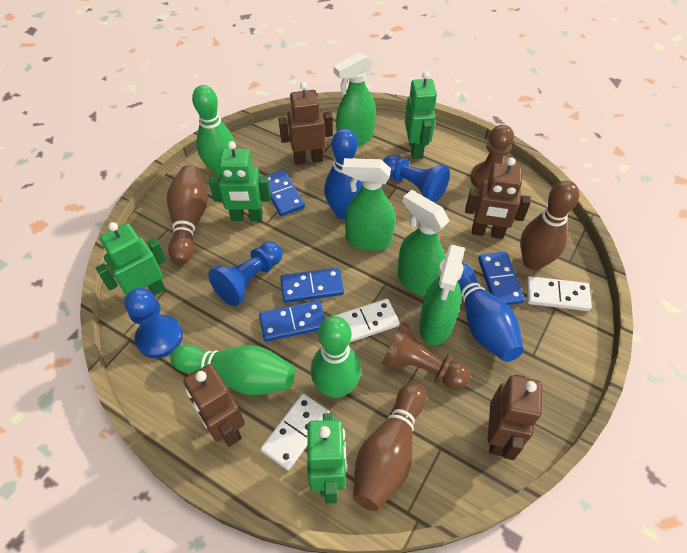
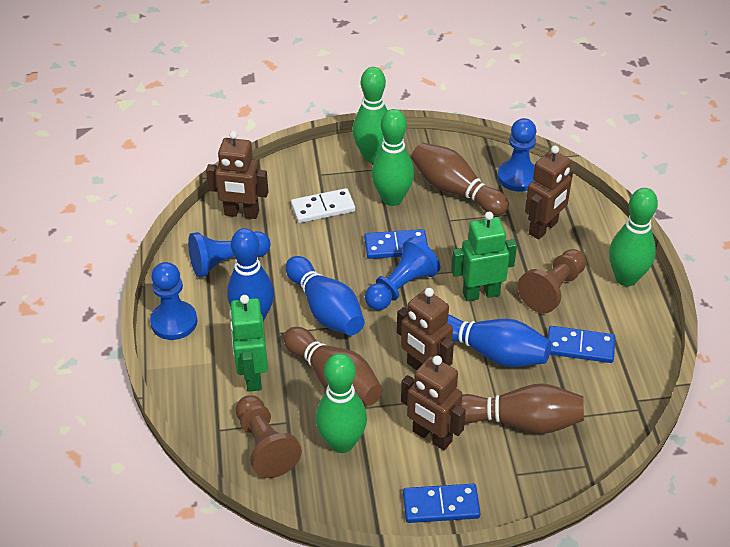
blue bowling pin: [324,129,362,219] [458,263,524,362] = 2 -> [227,228,274,322] [286,256,364,336] [447,315,551,367] = 3
blue domino: [259,300,325,342] [265,170,305,216] [280,268,344,303] [478,252,525,305] = 4 -> [364,229,428,259] [403,484,480,523] [548,326,615,363] = 3
blue pawn: [124,288,183,358] [208,241,283,306] [383,155,450,203] = 3 -> [150,262,197,340] [188,231,271,278] [365,237,440,310] [497,118,537,192] = 4
green bowling pin: [170,344,295,395] [192,85,236,176] [310,316,361,398] = 3 -> [316,353,367,453] [353,67,388,163] [372,109,414,206] [609,188,658,286] = 4
green robot: [96,222,167,295] [209,141,271,221] [307,413,347,504] [405,71,437,159] = 4 -> [229,295,268,392] [451,212,517,301] = 2
green spray bottle: [333,52,376,147] [342,158,395,251] [398,190,449,297] [419,245,465,345] = 4 -> none = 0
white domino: [260,394,330,471] [334,299,400,342] [526,276,592,311] = 3 -> [291,188,355,223] = 1

